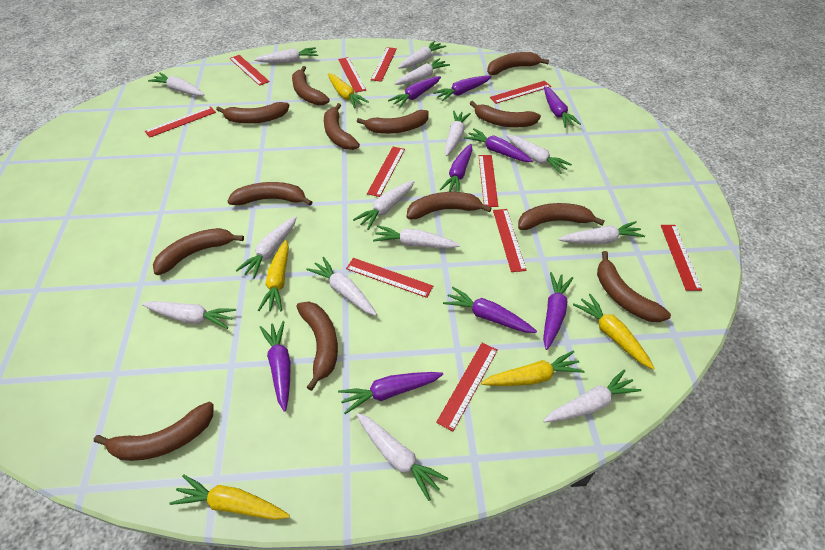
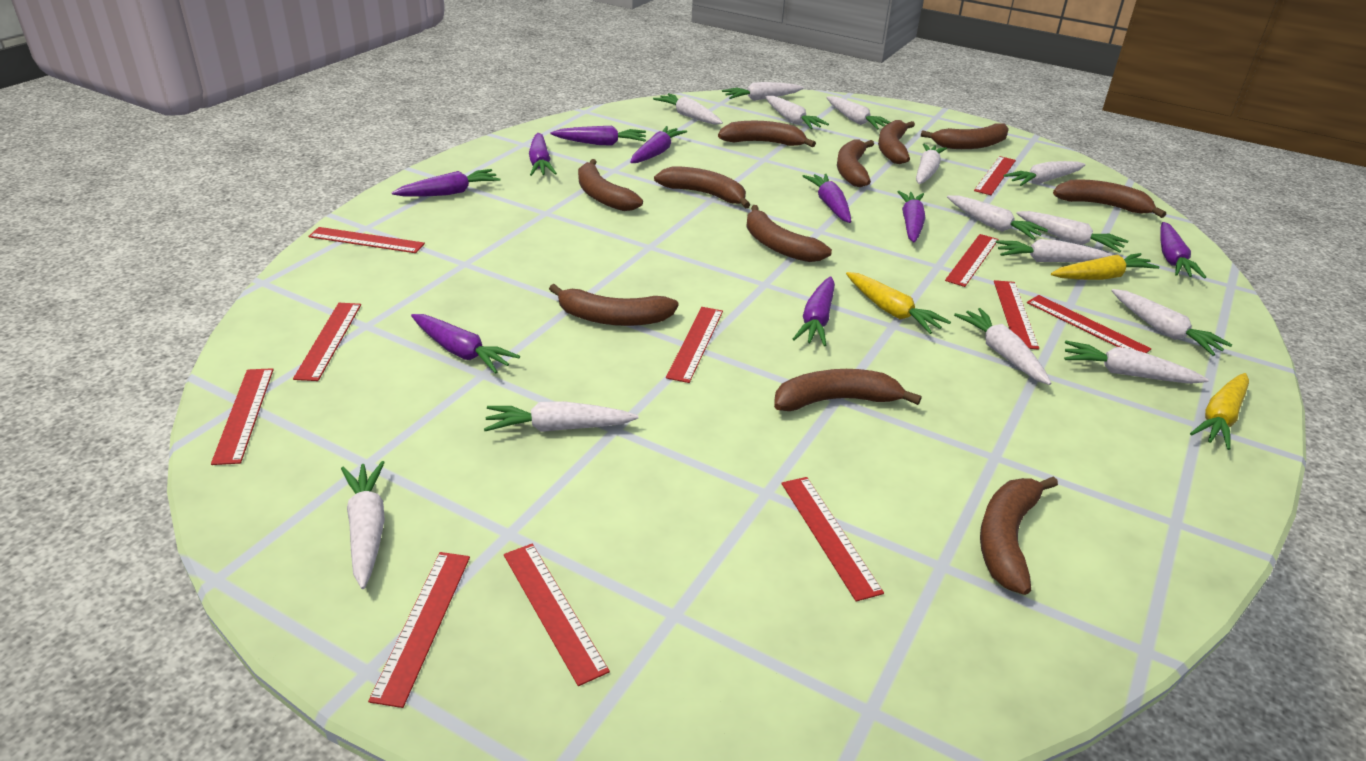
brown banana: [94,402,214,461] [153,228,244,275] [216,102,289,124] [228,182,313,206] [292,66,330,105] [296,302,338,391] [324,103,360,150] [357,110,429,134] [407,192,492,219] [469,101,541,127] [487,52,549,75] [518,203,605,230] [597,251,671,322] = 13 -> [549,284,679,326] [578,159,643,211] [654,166,750,209] [718,121,816,147] [746,205,832,262] [774,369,921,411] [837,139,874,187] [878,120,915,164] [921,123,1009,149] [980,476,1058,595] [1053,179,1166,218] = 11
yellow carrot: [169,474,290,520] [258,240,289,311] [328,73,369,108] [481,350,585,386] [573,294,655,369] = 5 -> [846,272,951,334] [1051,253,1159,280] [1190,373,1249,450] = 3

